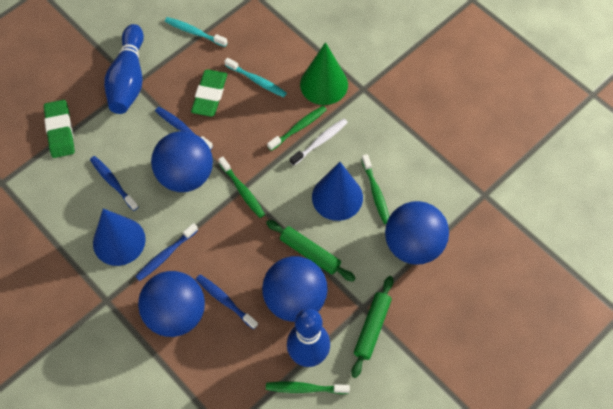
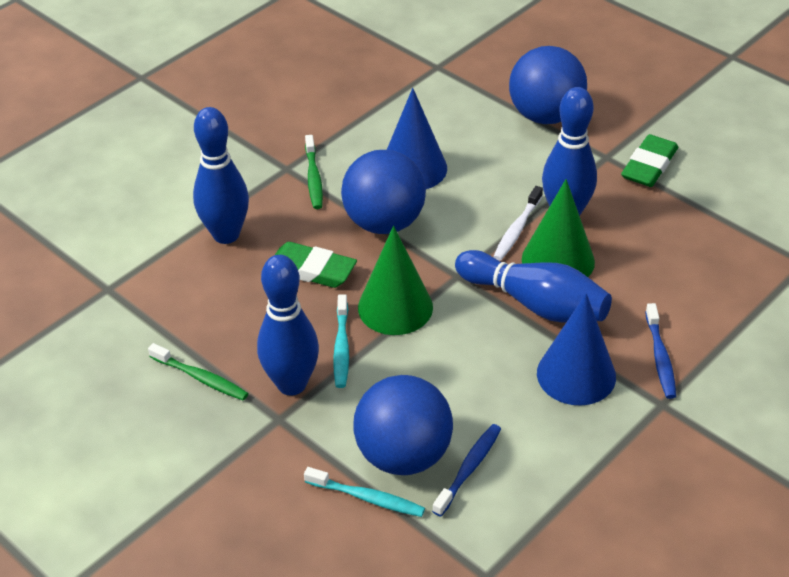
blue ball: [138,271,205,337] [151,131,213,192] [262,256,328,322] [385,201,449,265] = 4 -> [341,150,426,234] [353,375,453,475] [509,46,587,124] = 3
blue bowling pin: [104,24,144,114] [287,308,330,367] = 2 -> [193,107,249,244] [257,255,319,396] [455,250,612,322] [542,87,597,216] = 4
blue toothbrush: [90,156,138,211] [135,223,198,281] [155,107,213,150] [196,274,258,330] = 4 -> [432,424,501,517] [645,303,676,399] = 2
green cone: [300,42,348,105] = 1 -> [358,226,433,335] [522,179,595,277] = 2
green rolling pin: [266,220,356,282] [351,276,393,378] = 2 -> none = 0
green toothbrush: [218,156,265,218] [266,382,350,394] [267,106,327,151] [361,154,389,224] = 4 -> [148,343,249,401] [305,135,323,209] = 2

